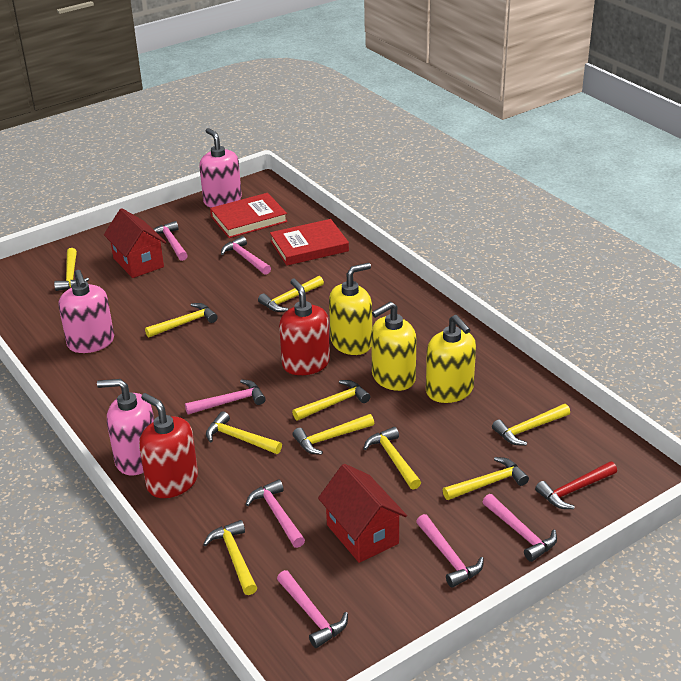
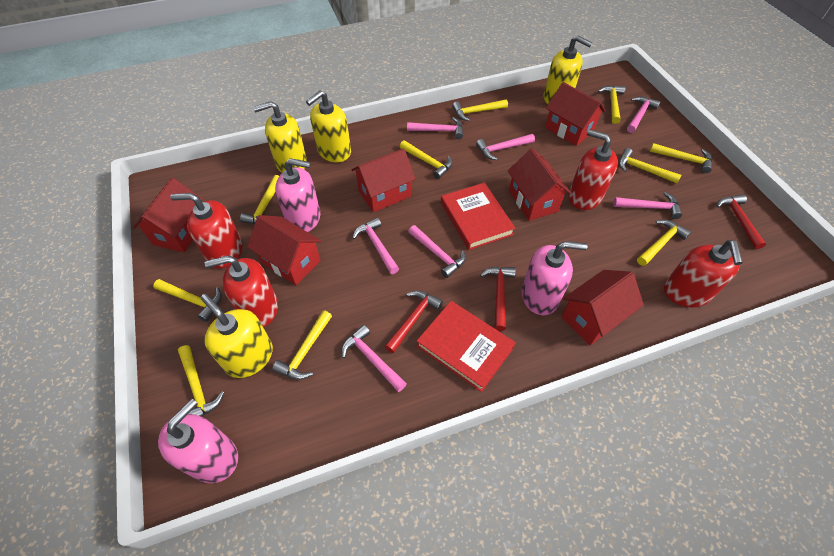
red hammer: [535,462,617,509] = 1 -> [384,291,443,353] [480,267,516,331] [717,194,766,249] = 3
red house: [104,208,166,278] [318,464,407,563] = 2 -> [133,178,203,252] [247,215,321,285] [351,148,415,212] [508,148,571,221] [545,82,606,146] [561,270,644,345] = 6
red soap dispenser: [139,393,198,498] [279,279,330,375] = 2 -> [170,193,242,268] [205,255,278,327] [569,129,618,210] [664,240,743,307] = 4
yellow soap dispenser: [329,263,372,355] [371,302,417,391] [426,315,476,403] = 3 -> [201,294,273,378] [253,101,307,173] [306,90,351,162] [544,36,593,104] = 4

